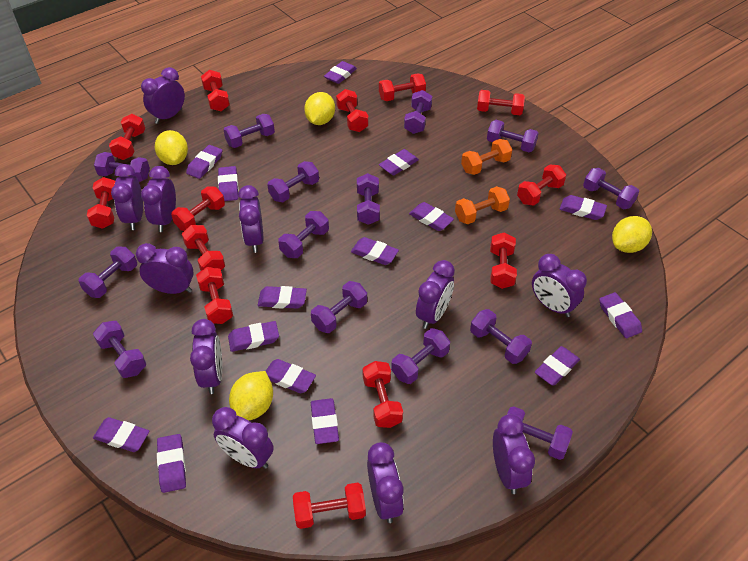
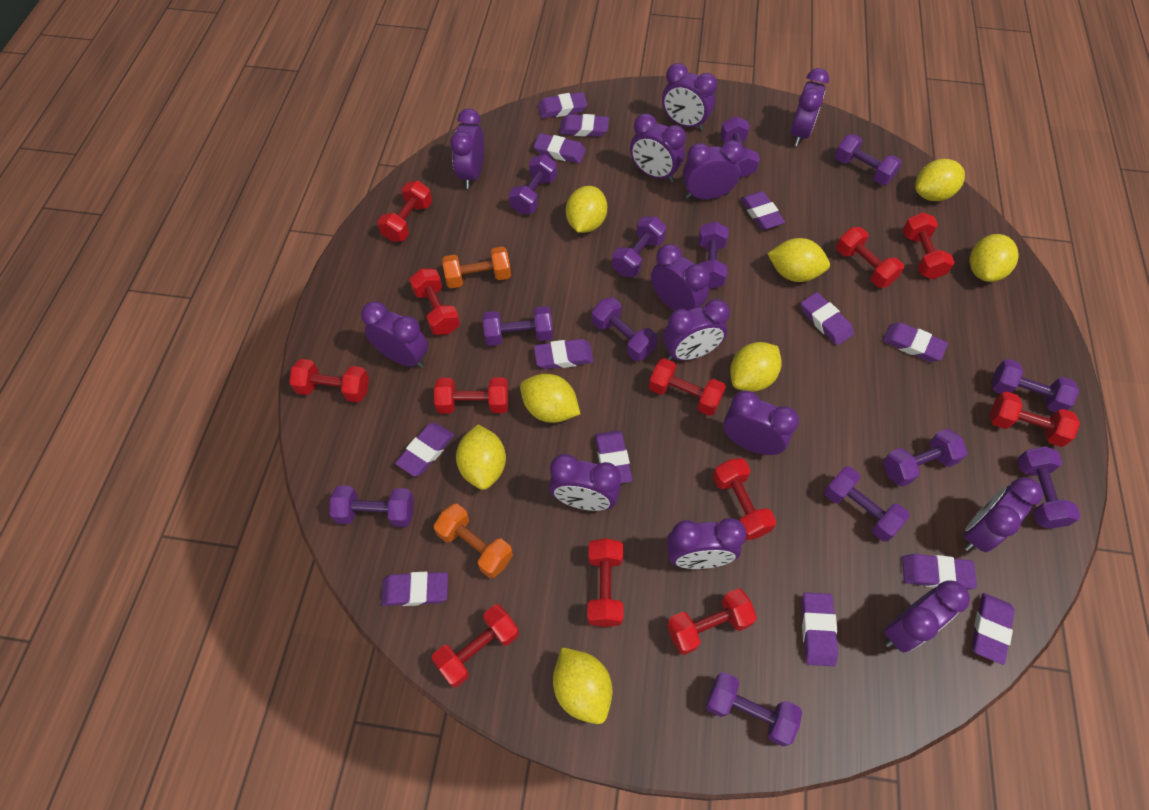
purple clock: [111,164,143,230] [136,243,194,294] [141,67,185,124] [141,166,176,232] [190,319,223,394] [212,407,274,469] [238,185,264,253] [367,442,404,523] [416,260,455,329] [493,414,535,494] [532,254,587,317] = 11 -> [361,301,428,368] [450,109,484,189] [549,454,621,511] [630,114,686,182] [651,244,710,311] [662,63,717,130] [663,299,730,361] [667,518,746,569] [683,140,744,199] [723,391,799,455] [790,68,829,146] [884,580,970,653] [964,477,1043,552] = 13
purple dumbbell: [79,247,137,298] [93,321,146,378] [94,152,150,182] [223,114,275,148] [267,161,319,202] [278,211,329,258] [311,281,367,333] [357,173,380,225] [391,328,450,384] [404,90,432,134] [470,309,532,364] [487,120,539,152] [507,406,573,460] [583,168,639,209] = 14 -> [329,485,414,527] [483,306,553,346] [509,155,557,214] [592,297,658,361] [612,216,666,277] [698,221,729,289] [706,672,802,746] [720,116,760,177] [824,467,910,542] [835,134,902,185] [883,429,967,487] [991,359,1079,412] [1017,446,1080,529] = 13
purple eraser: [93,417,149,452] [157,434,186,493] [186,145,222,179] [218,166,239,201] [228,321,279,352] [258,286,307,309] [266,359,316,393] [311,398,339,444] [324,61,357,84] [351,237,399,265] [379,149,419,175] [409,202,454,231] [535,346,580,386] [560,195,607,220] [599,292,642,338] = 15 -> [381,571,448,606] [395,423,454,477] [534,133,586,163] [534,339,594,369] [538,92,587,119] [560,114,609,137] [595,430,632,483] [740,191,785,230] [801,292,854,345] [801,592,838,666] [882,322,948,362] [902,554,977,590] [971,593,1015,665] = 13
red dumbbell: [87,177,115,229] [109,114,145,160] [171,186,225,231] [182,225,225,271] [196,267,233,324] [201,70,230,111] [293,483,366,529] [336,89,369,132] [363,361,403,428] [379,73,426,101] [477,90,525,115] [490,232,517,289] [517,164,566,206] = 13 -> [289,359,369,402] [377,181,432,242] [409,269,460,335] [432,605,519,687] [434,378,508,414] [587,538,624,627] [649,358,726,416] [667,588,757,655] [713,458,776,540] [836,227,904,288] [903,212,954,279] [990,391,1080,447] = 12
yellow lemon: [155,130,188,165] [229,371,273,421] [304,92,335,125] [612,216,652,253] = 4 -> [456,425,506,490] [520,374,580,423] [553,647,613,724] [566,186,607,233] [730,342,782,392] [767,238,830,282] [915,159,965,201] [970,234,1019,282] = 8

